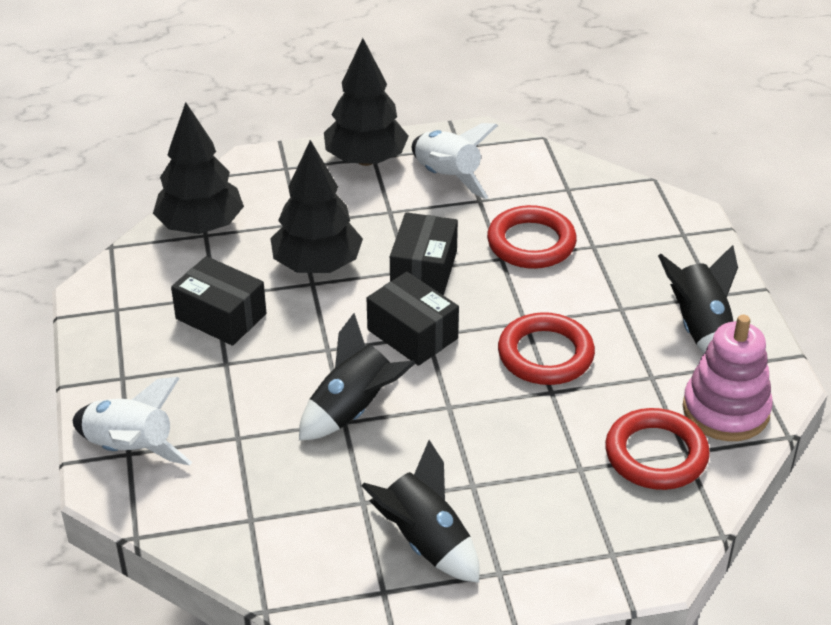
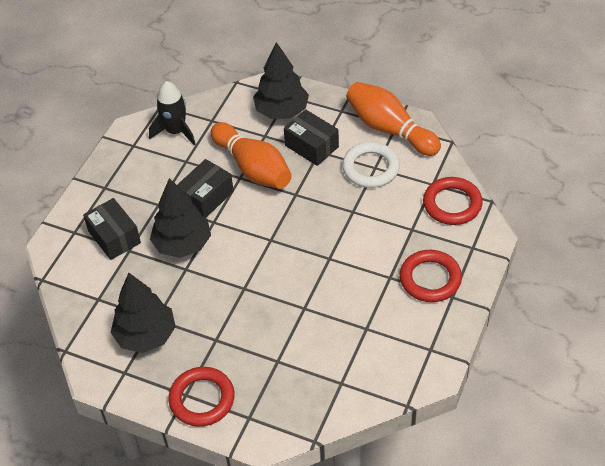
black rocket: [299,313,416,440] [361,440,480,583] [658,245,738,354] = 3 -> [149,81,196,145] = 1
orange bowling pin: none = 0 -> [211,122,292,189] [346,82,441,156] = 2
pink stacking toy: [683,315,773,441] = 1 -> none = 0
white ring: none = 0 -> [342,142,400,188] = 1
white rocket: [73,377,192,465] [412,123,498,199] = 2 -> none = 0

